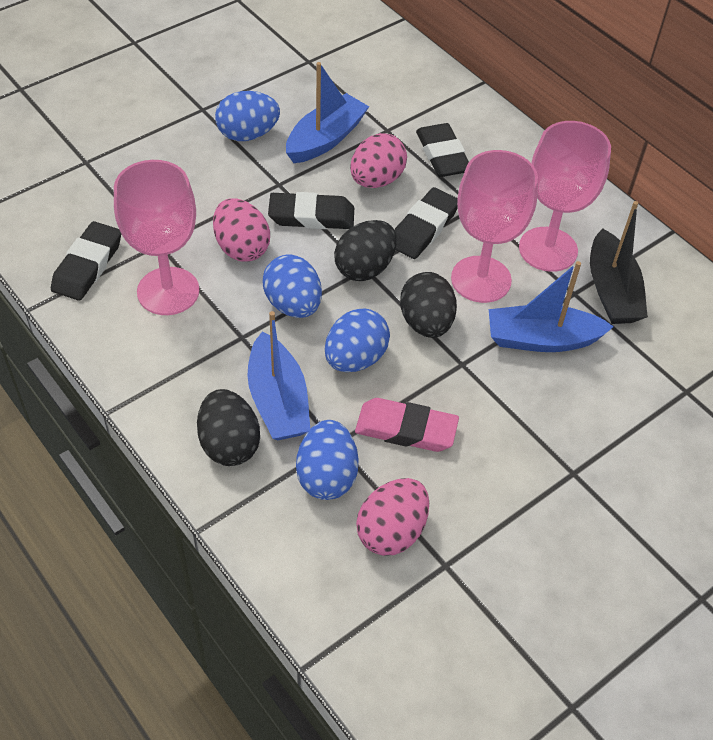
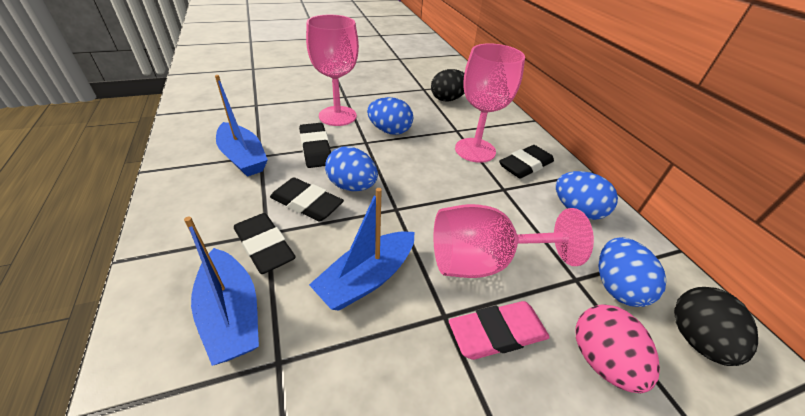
black boat: [590,201,648,324] = 1 -> none = 0
black egg: [197,389,260,466] [334,220,397,281] [400,272,457,338] = 3 -> [431,69,464,101] [674,287,758,366] = 2
pink egg: [213,198,270,262] [350,133,407,188] [356,478,429,556] = 3 -> [576,304,660,393] = 1

